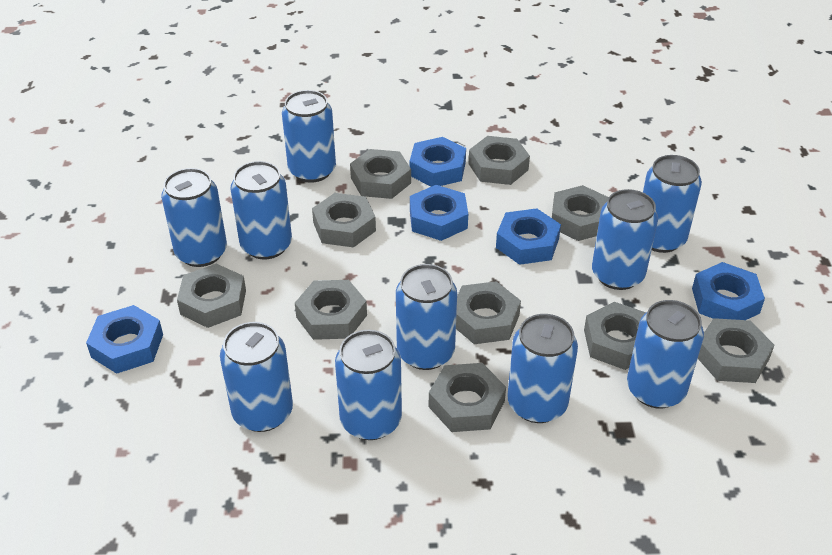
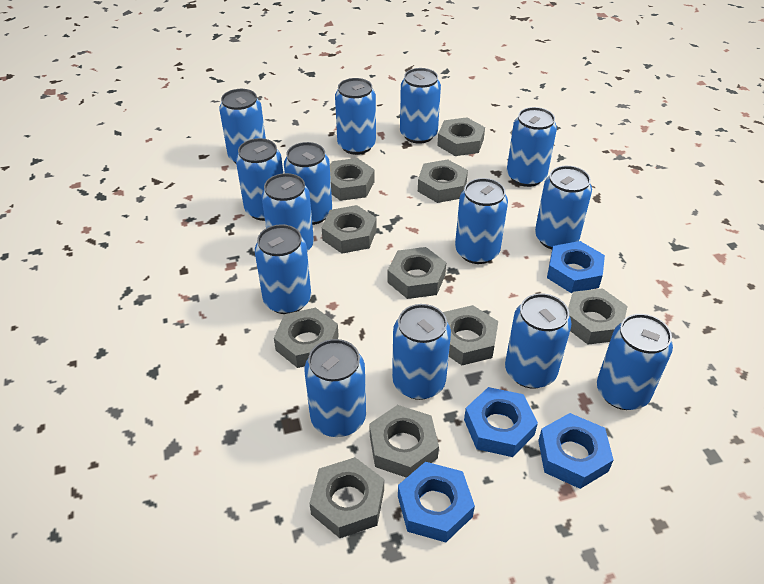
blue can: [161,168,227,267] [220,322,293,432] [231,161,292,260] [282,90,336,183] [335,330,402,440] [396,264,457,370] [507,314,578,423] [592,189,658,290] [627,300,704,408] [643,155,702,253] = 10 -> [219,89,266,163] [236,138,283,221] [255,224,311,314] [262,173,314,251] [284,142,332,225] [305,339,366,437] [335,78,376,155] [392,304,451,400] [400,68,441,144] [455,178,508,264] [505,293,571,388] [507,107,557,187] [535,166,592,249] [597,314,673,410] = 14
blue nut: [86,305,163,374] [409,137,466,187] [410,185,468,241] [496,208,561,265] [692,262,765,320] = 5 -> [398,462,475,542] [464,387,538,457] [538,413,614,489] [547,241,605,293] = 4

